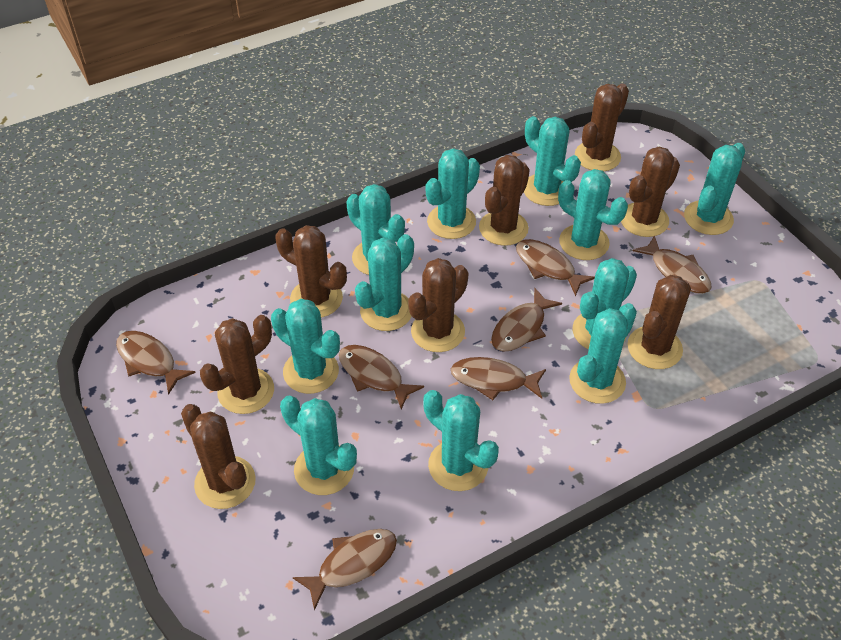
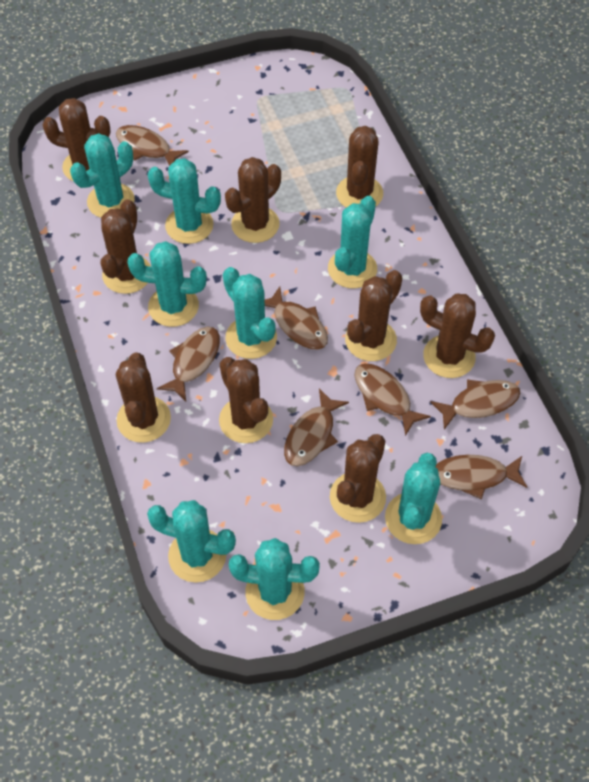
brown cactus: [181,404,256,509] [200,315,274,414] [275,225,347,318] [408,258,468,352] [479,155,530,246] [575,83,629,171] [621,147,680,237] [628,275,691,369] = 8 -> [42,98,111,182] [100,199,151,294] [116,353,171,443] [219,357,273,443] [225,157,281,243] [330,434,386,523] [336,126,383,208] [345,270,402,361] [420,294,495,378] = 9
turquoise cactus: [271,299,340,394] [280,396,357,495] [346,184,405,275] [355,234,414,331] [423,390,499,491] [426,148,480,239] [524,116,581,206] [558,169,628,260] [569,303,637,404] [573,258,637,350] [684,143,745,235] = 11 -> [70,133,135,218] [127,241,207,327] [147,158,221,244] [147,500,236,583] [223,267,277,359] [229,538,320,620] [328,196,377,288] [385,453,442,544] = 8

